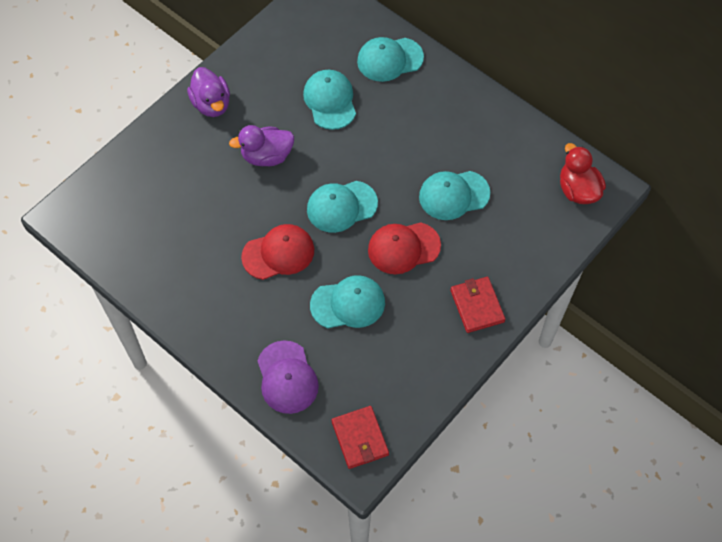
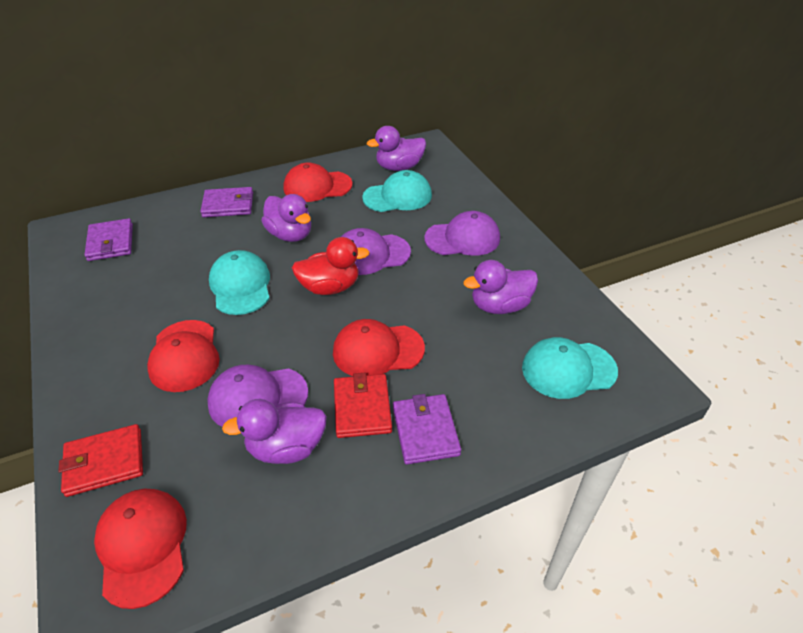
purple cap: [257,340,319,414] = 1 -> [207,365,308,427] [341,228,411,275] [424,211,500,256] = 3
purple duck: [187,67,230,117] [229,125,294,166] = 2 -> [222,399,327,464] [261,194,311,242] [367,126,426,171] [463,260,538,314] = 4
purple wallet: none = 0 -> [84,218,133,261] [200,187,253,217] [393,394,461,465] = 3
red cap: [241,224,314,280] [368,222,441,274] = 2 -> [94,488,187,609] [147,320,220,392] [283,163,352,202] [333,319,425,376] = 4
turquoise cap: [303,70,356,130] [307,181,378,233] [310,275,385,328] [357,37,424,82] [419,171,490,220] = 5 -> [209,250,270,315] [362,170,432,212] [522,337,618,399] = 3

